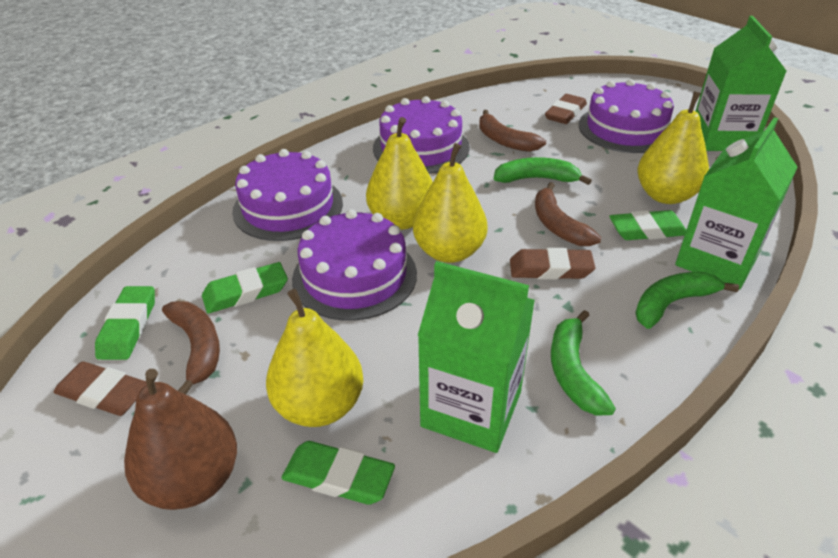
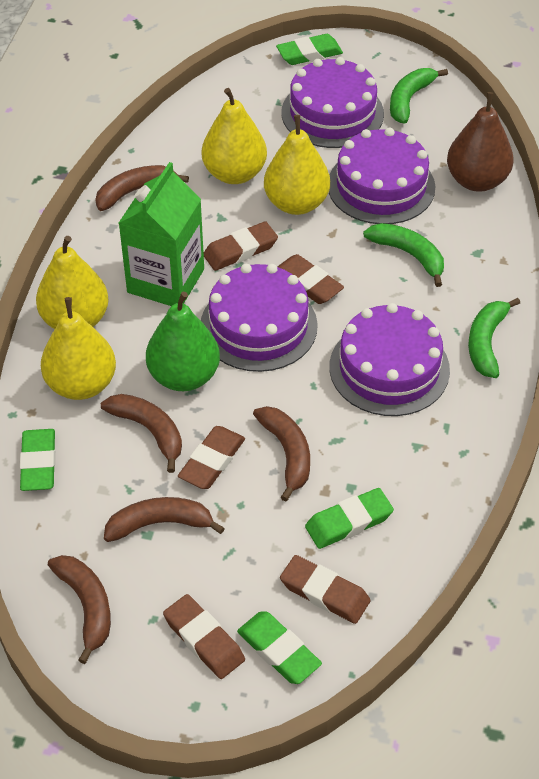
brown banana: [162,301,220,394] [479,110,546,152] [535,182,601,246] = 3 -> [48,555,111,664] [95,165,189,211] [101,394,182,473] [104,497,225,542] [253,406,310,502] = 5
brown eraser: [54,361,147,416] [510,248,596,280] [545,94,587,124] = 3 -> [163,594,245,679] [178,426,245,489] [204,221,278,271] [277,254,344,304] [280,555,371,624] = 5
green carton: [418,261,535,453] [675,117,798,290] [696,16,786,151] = 3 -> [119,162,204,306] = 1
green pear: none = 0 -> [146,292,220,391] = 1

